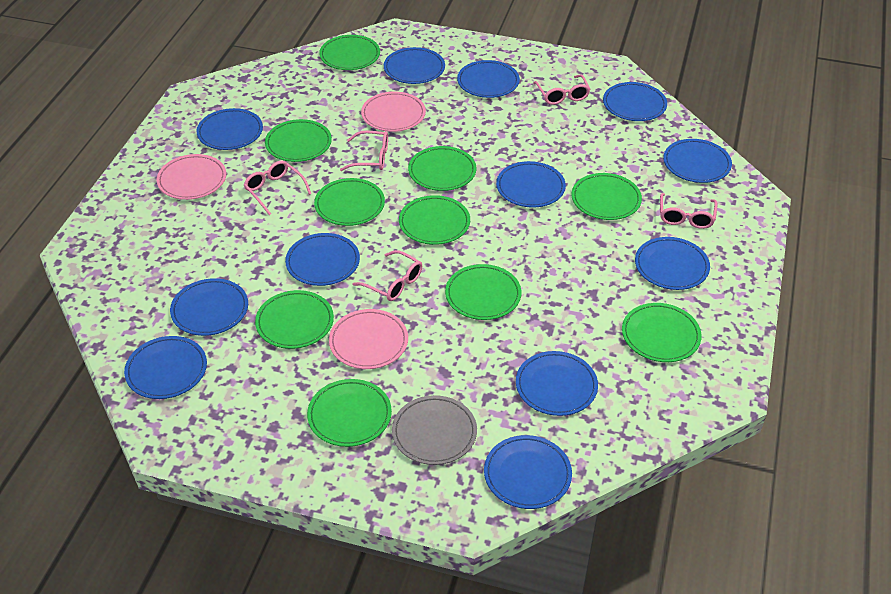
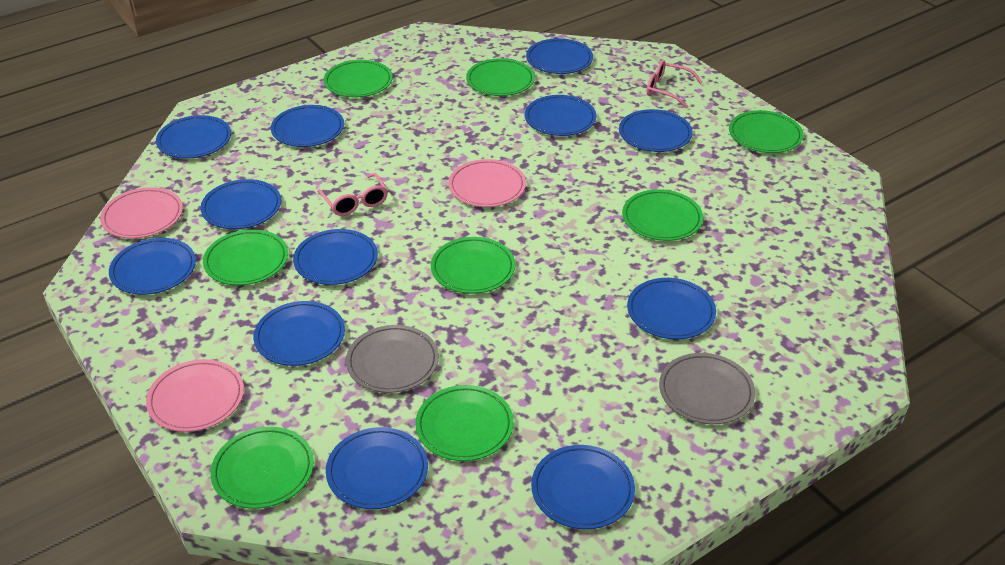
green plate: [255,290,334,349] [265,119,332,162] [307,379,392,447] [314,178,385,226] [319,35,380,70] [399,195,470,245] [408,146,476,191] [445,264,521,320] [571,173,642,220] [622,303,702,362] = 10 -> [203,229,288,285] [211,427,314,509] [324,60,393,97] [415,385,514,461] [431,237,515,294] [466,58,535,96] [622,189,703,241] [729,110,803,153] = 8
grey plate: [392,395,477,465] = 1 -> [346,325,439,393] [659,353,755,424] = 2
pink glasses: [244,161,311,215] [340,131,388,171] [353,250,422,301] [533,74,590,105] [660,193,717,229] = 5 -> [317,173,388,216] [647,60,703,108] = 2

